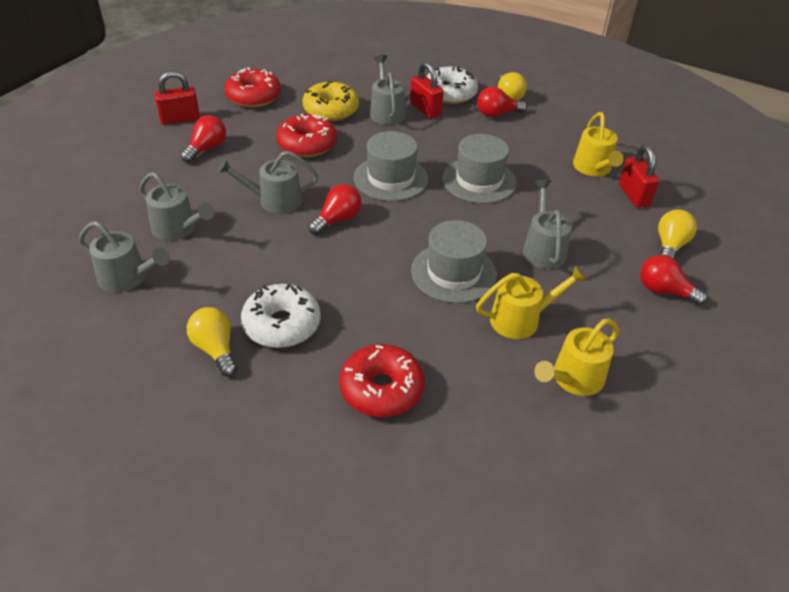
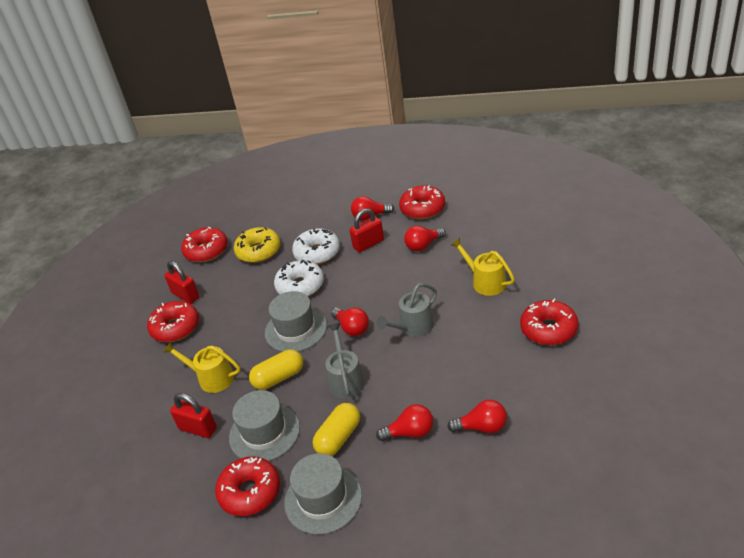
grey watering can: [79,221,170,293] [139,172,214,241] [217,151,318,214] [370,55,405,125] [523,180,572,269] = 5 -> [325,323,365,398] [376,283,437,337] = 2
red donut: [225,67,281,108] [276,114,337,157] [340,344,425,417] = 3 -> [147,301,199,342] [181,227,228,262] [215,456,280,516] [399,185,445,219] [520,299,579,345] = 5
red light bulb: [181,115,226,163] [308,184,362,235] [477,87,527,117] [640,255,708,306] = 4 -> [331,308,369,336] [351,196,394,221] [376,404,433,441] [404,226,446,251] [447,399,507,433] = 5
yellow capsule: none = 0 -> [249,349,303,390] [313,403,360,456] = 2
yellow light bulb: [187,307,238,377] [498,72,527,100] [658,209,697,258] = 3 -> none = 0
yellow watering can: [476,265,587,339] [534,319,619,396] [573,112,624,176] = 3 -> [163,341,241,393] [451,238,515,296] = 2

